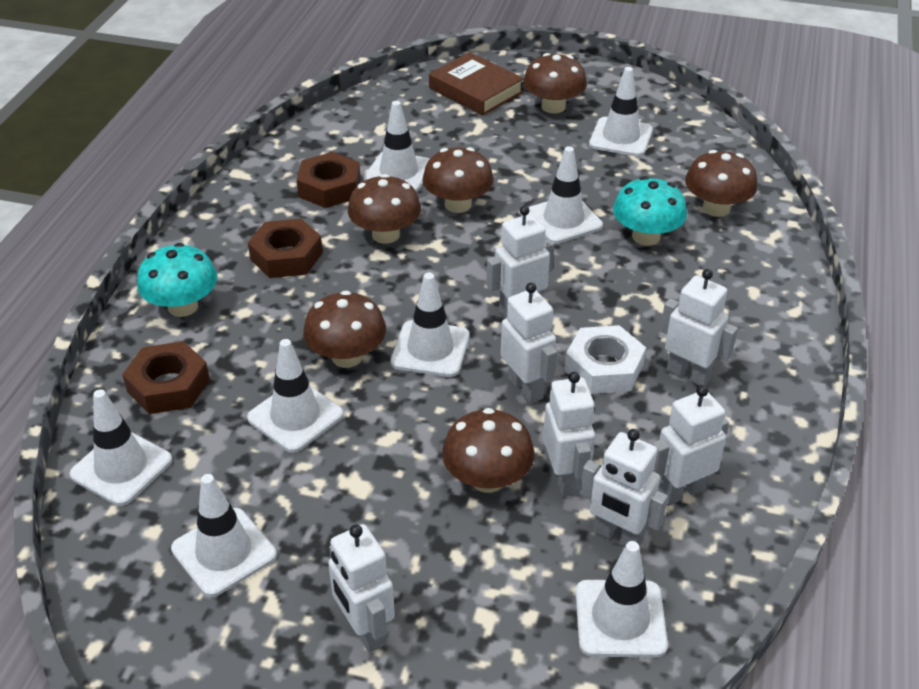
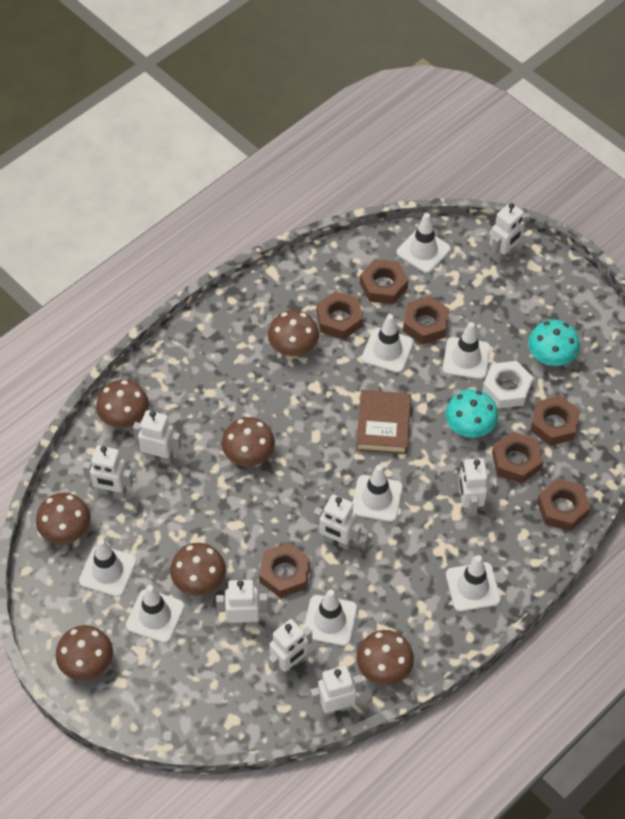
brown mushroom: [303,290,386,368] [348,174,421,244] [423,147,494,213] [442,408,535,493] [523,53,587,113] [685,150,758,217] = 6 -> [36,493,91,544] [56,625,113,680] [96,380,149,428] [170,543,226,596] [222,417,275,466] [268,310,319,356] [357,630,414,685] = 7
brown nut: [122,341,210,414] [248,219,323,278] [297,152,361,208] = 3 -> [259,543,310,598] [317,291,363,340] [360,259,408,304] [403,296,449,344] [492,432,543,484] [530,395,580,446] [537,478,591,531] = 7
white robot: [328,524,395,653] [487,206,554,319] [501,283,557,404] [543,372,595,497] [580,429,668,547] [652,385,729,506] [660,269,738,386] = 7 -> [83,445,133,498] [133,410,182,464] [216,580,268,627] [268,619,312,676] [310,666,363,716] [314,494,361,550] [459,458,487,517] [490,203,526,263] = 8

